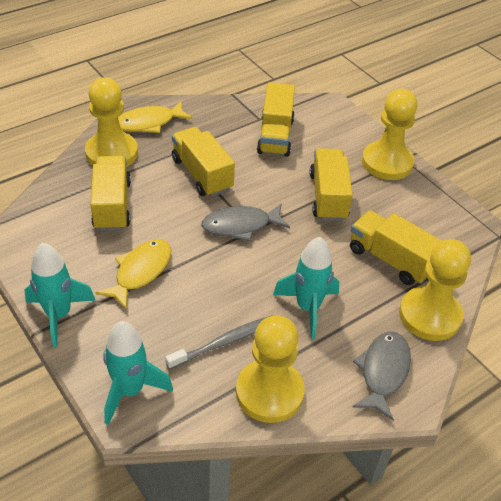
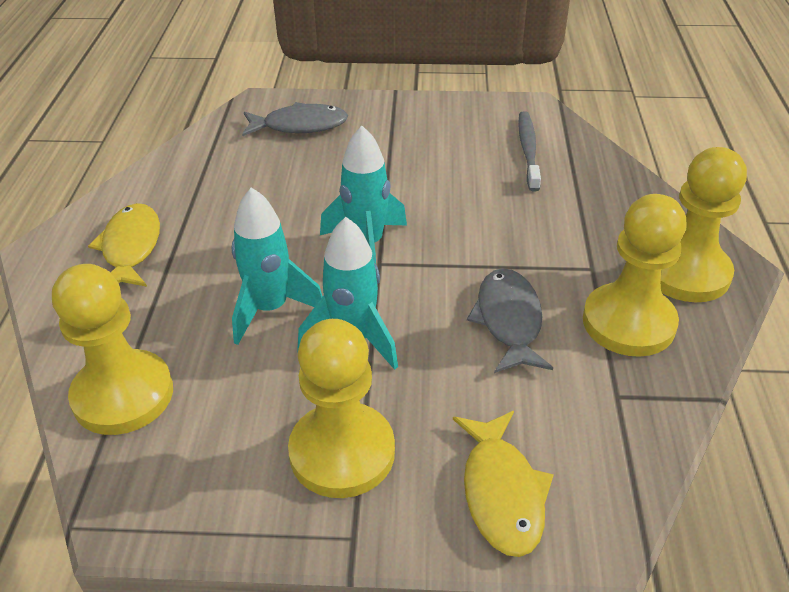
yellow truck: [90,156,131,231] [172,127,235,197] [257,82,295,157] [310,148,353,221] [350,210,442,285] = 5 -> none = 0

